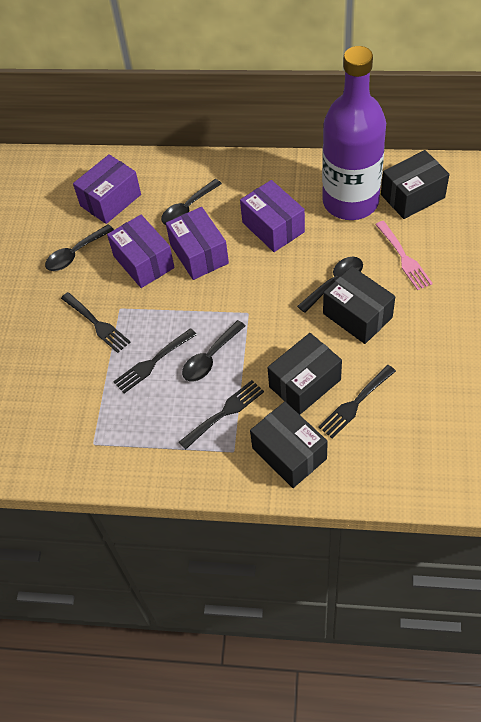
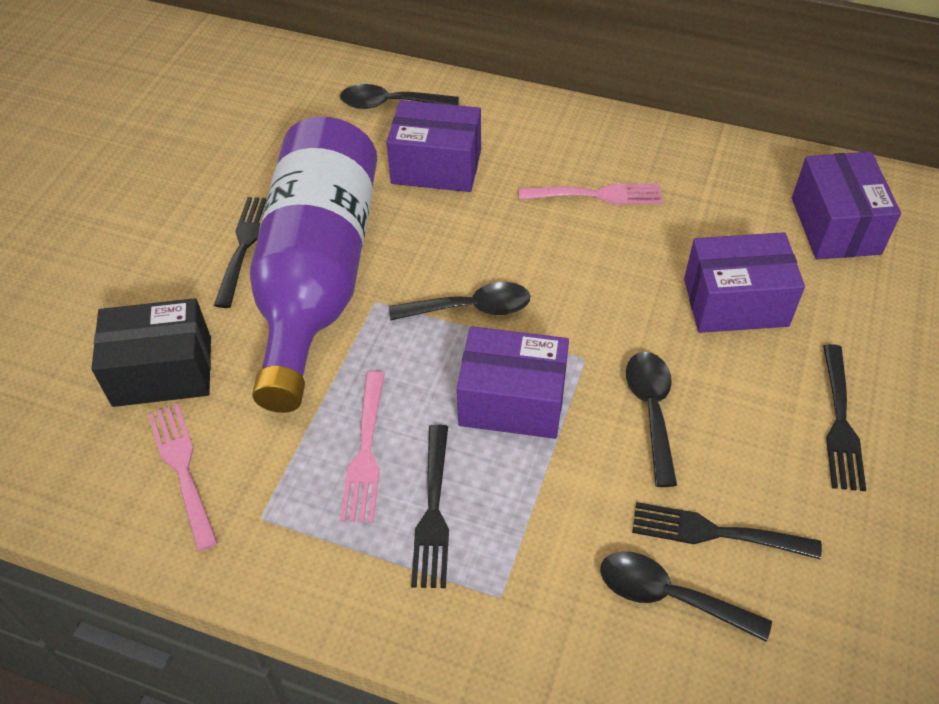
black box: [250,402,328,488] [267,333,342,415] [323,266,395,344] [381,150,450,219] = 4 -> [91,298,211,407] = 1
pink fork: [375,221,433,290] = 1 -> [148,403,218,551] [340,371,385,523] [519,184,663,204] = 3

